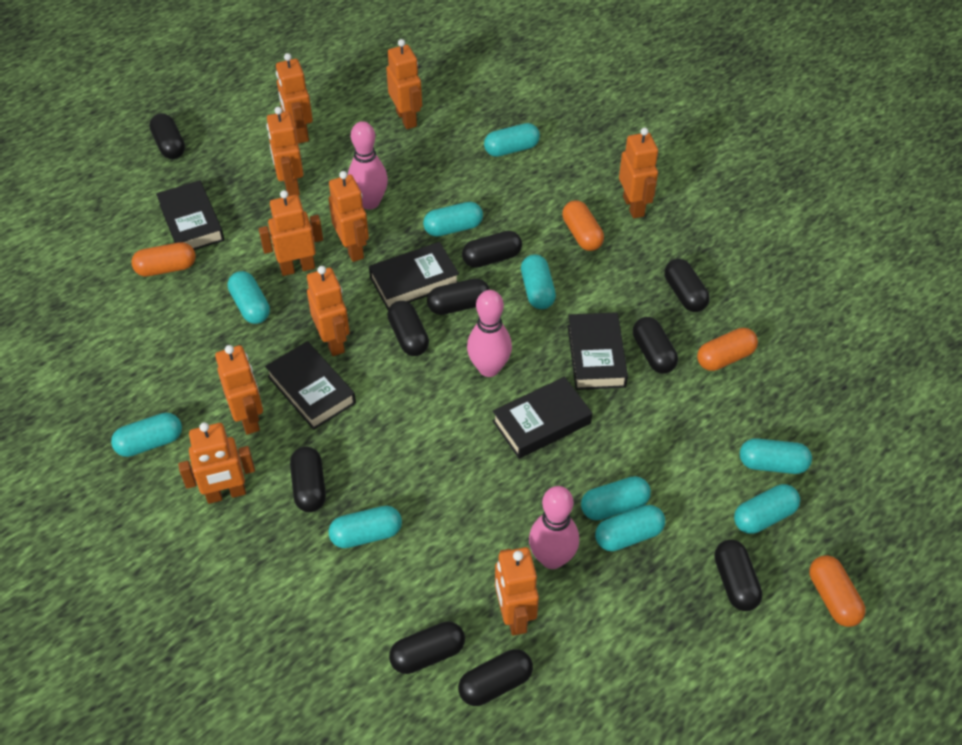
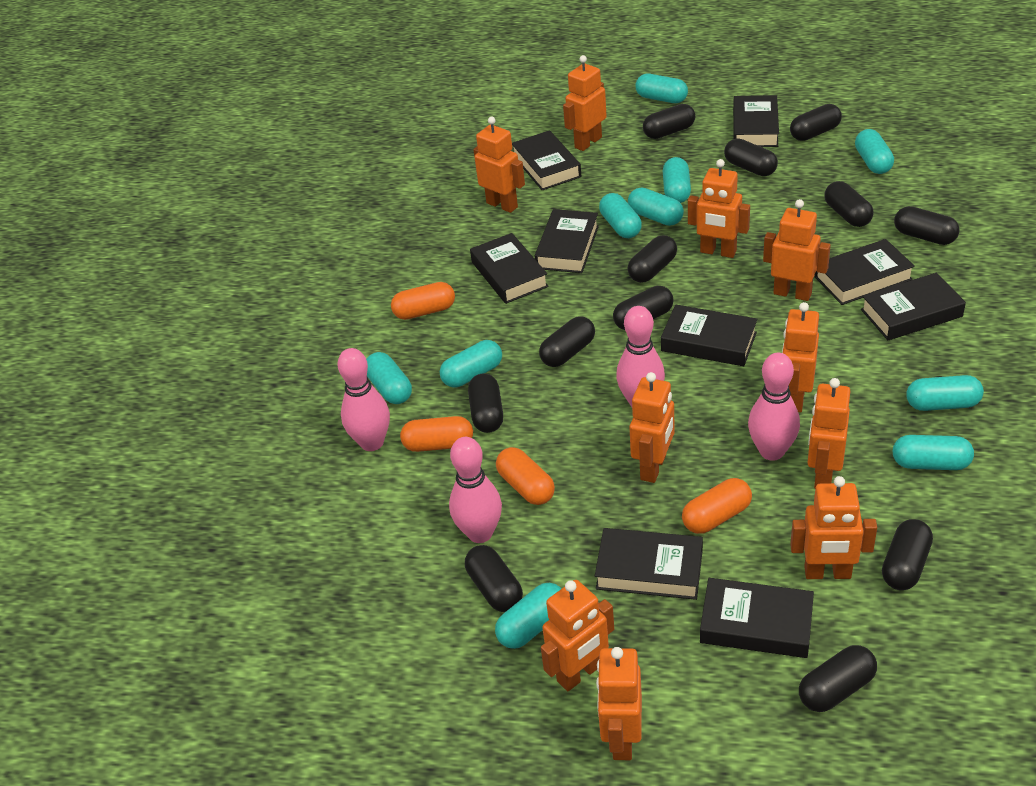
black book: [156,180,225,250] [265,341,356,430] [369,242,459,310] [493,377,592,459] [568,312,628,390] = 5 -> [470,233,549,304] [512,130,581,190] [535,209,599,273] [595,528,703,600] [661,304,757,366] [700,578,814,658] [733,95,779,147] [815,239,915,305] [861,273,966,340] = 9
black capsule: [149,113,185,159] [290,446,326,512] [387,301,429,356] [389,621,465,674] [427,278,490,315] [458,649,533,706] [462,231,522,268] [633,317,678,374] [664,259,710,312] [714,540,762,611] = 10 -> [465,545,523,612] [468,374,503,433] [539,316,595,367] [613,286,674,330] [628,235,677,283] [643,104,695,139] [724,139,778,176] [790,104,842,141] [799,645,877,712] [824,181,874,227] [882,519,933,590] [894,206,960,245] = 12
pink bowling pin: [348,121,388,210] [467,290,512,377] [529,486,579,569] = 3 -> [337,348,390,451] [449,437,502,543] [616,306,665,407] [748,353,800,461] = 4

